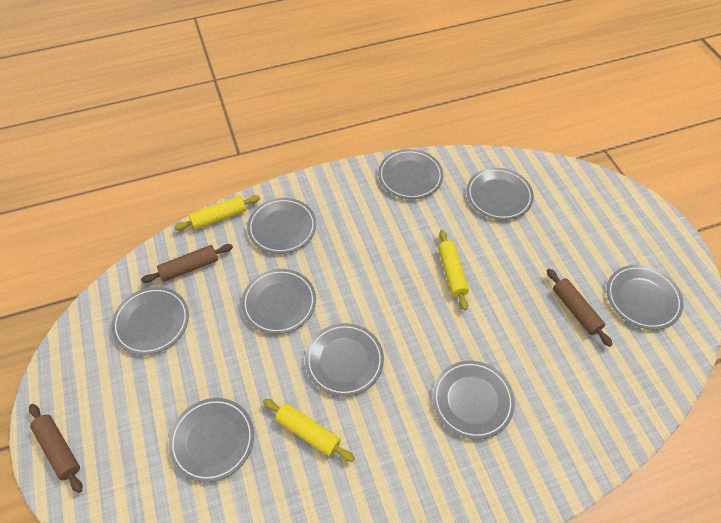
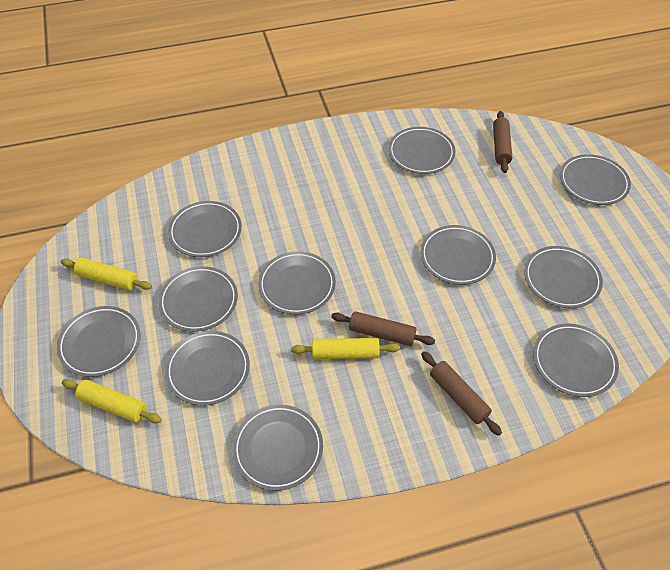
grey plate: [111,287,189,355] [168,398,254,482] [241,269,316,334] [247,198,316,254] [305,323,384,396] [378,149,443,199] [432,361,515,439] [467,168,534,220] [607,265,684,330] = 9 -> [57,306,141,377] [158,266,238,332] [165,331,250,406] [168,201,242,257] [232,405,323,491] [258,251,336,315] [388,127,455,174] [420,225,496,285] [524,246,603,308] [533,324,619,397] [560,154,631,205] = 11

